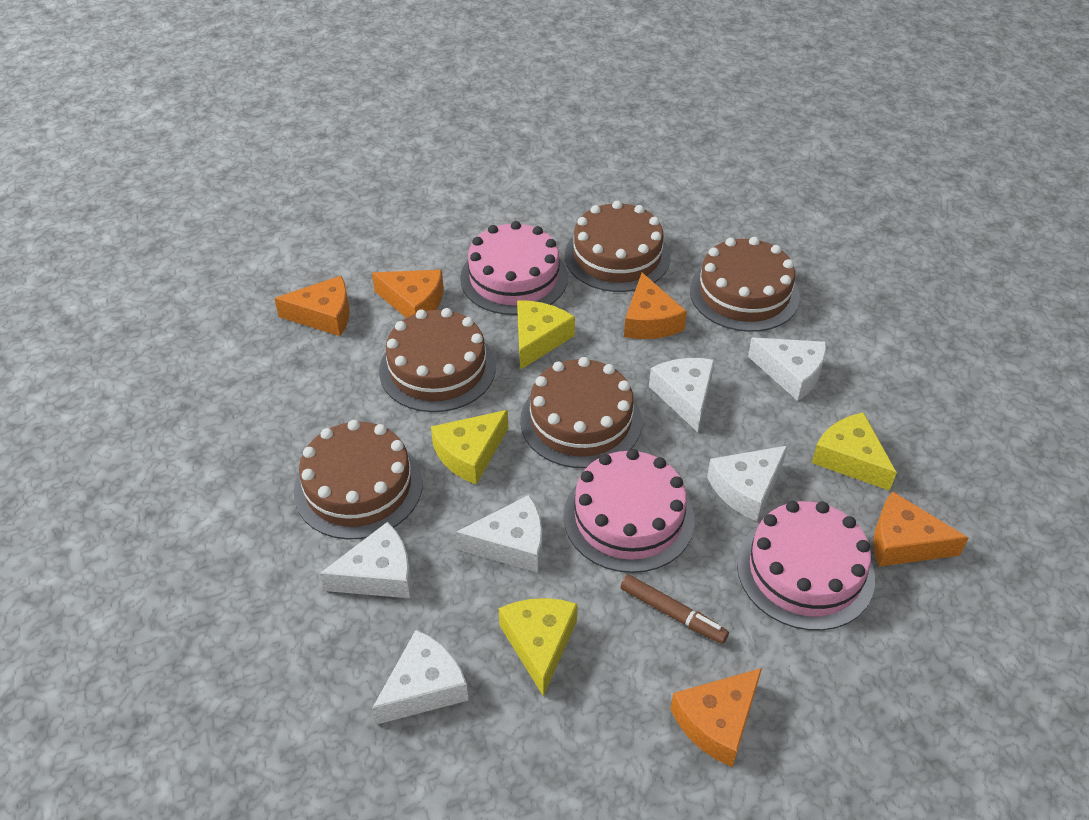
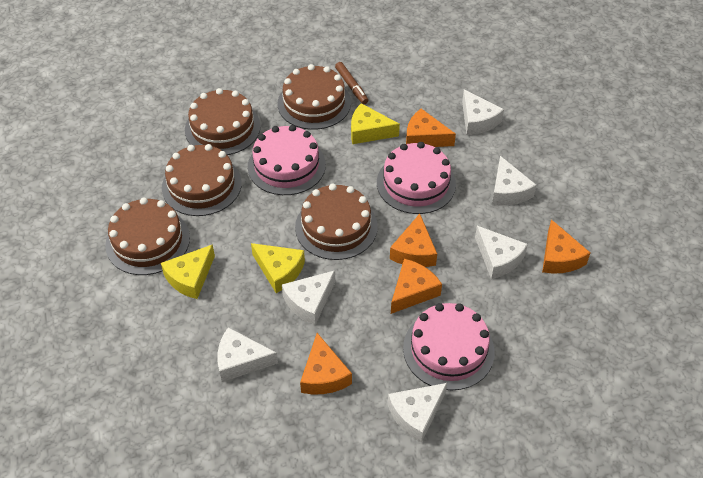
yellow cheese: [431,410,508,485] [499,598,578,697] [517,300,575,370] [812,412,897,491] = 4 -> [161,244,215,299] [251,243,305,293] [351,103,400,144] = 3

